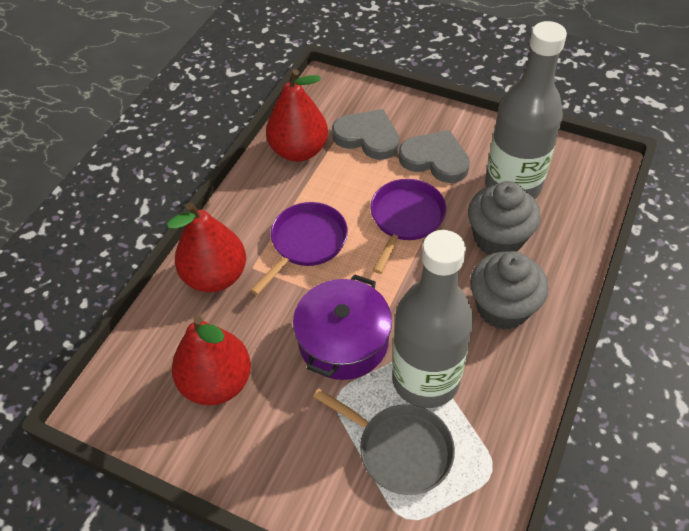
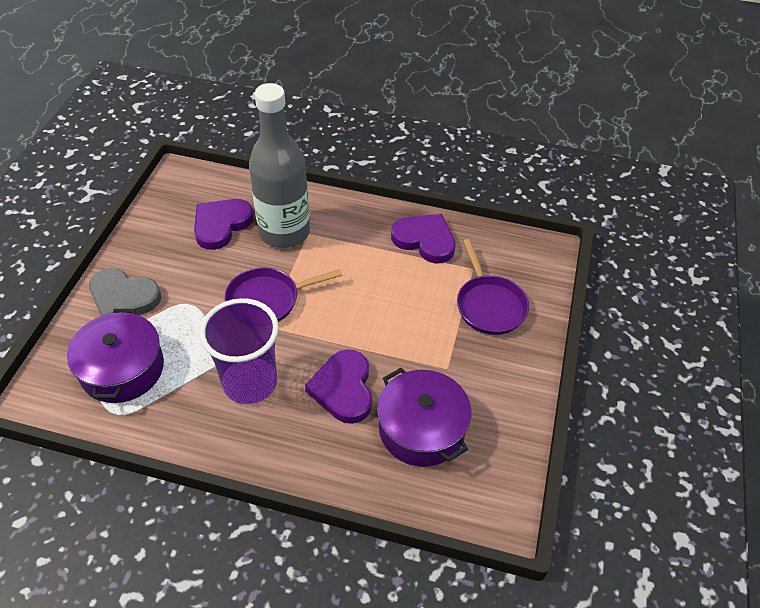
grey bottle: [392,230,474,408] [485,21,567,199] = 2 -> [249,83,310,248] = 1
grey cupcake: [468,181,541,255] [470,251,548,330] = 2 -> none = 0
grey heart: [332,109,400,160] [399,130,470,183] = 2 -> [89,268,161,316] = 1
grey pan: [313,389,455,495] = 1 -> none = 0
purple cup: none = 0 -> [199,298,279,404] = 1
purple heart: none = 0 -> [194,199,254,250] [305,349,372,424] [391,214,456,263] = 3
purple pot: [293,274,392,380] = 1 -> [67,309,164,403] [377,368,471,467] = 2
red pear: [167,202,246,292] [172,316,251,405] [266,69,328,162] = 3 -> none = 0

